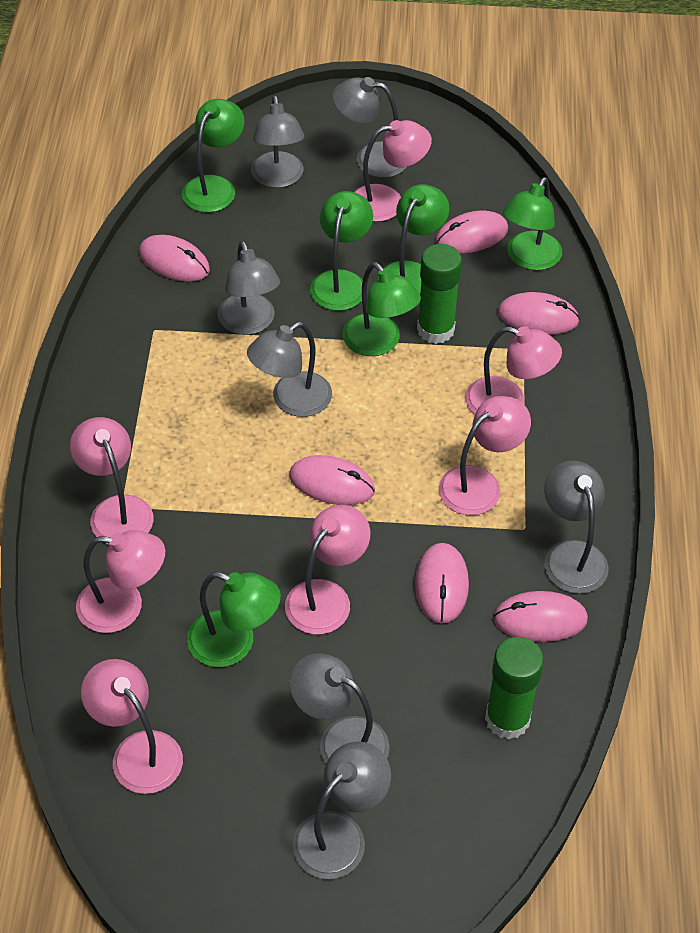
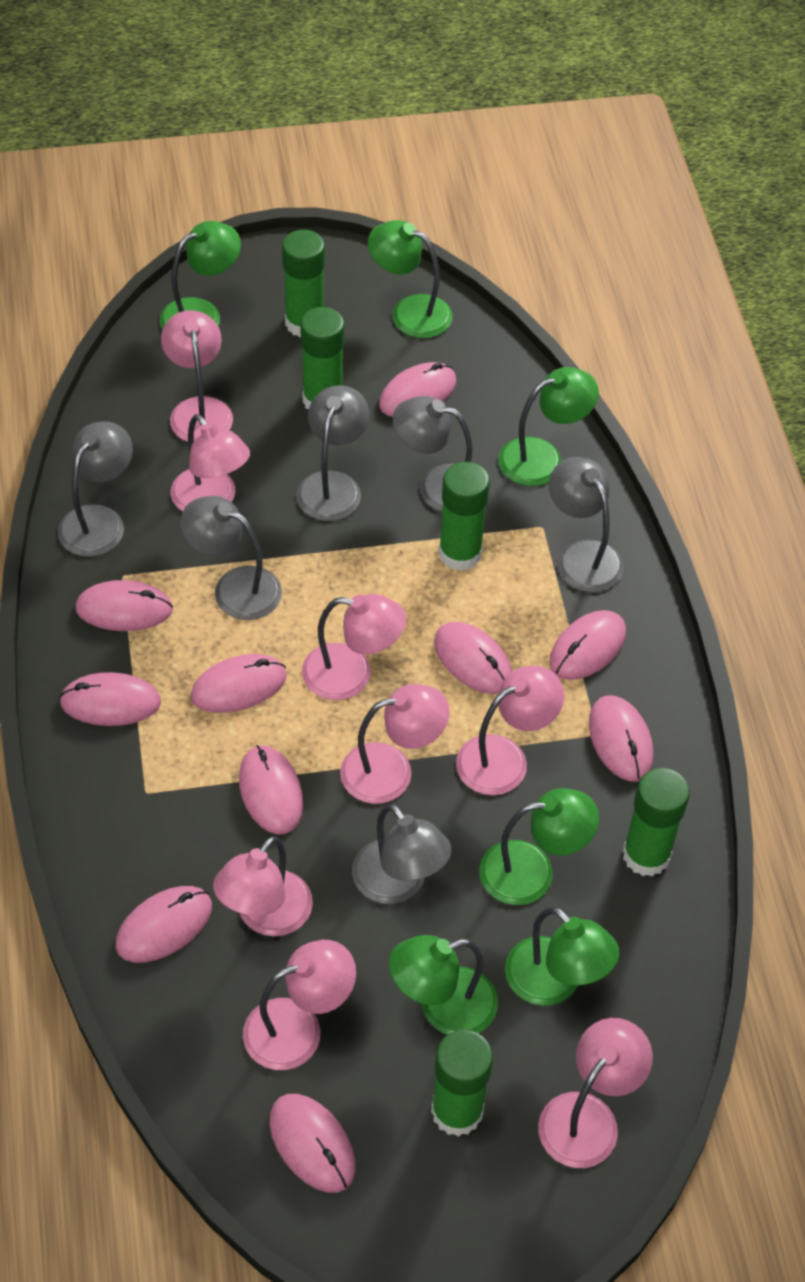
green glue stick: [417,244,462,344] [485,637,544,739] = 2 -> [282,230,325,337] [300,307,344,409] [431,1030,493,1137] [438,462,490,571] [623,768,690,876] = 5
grey lamp: [218,241,280,335] [247,322,332,417] [251,95,304,188] [290,653,390,764] [292,741,391,879] [332,77,406,178] [544,461,609,594] = 7 -> [58,422,133,557] [180,496,282,620] [296,385,370,521] [352,804,452,904] [393,396,473,512] [549,457,623,592] = 6
pink lamp: [70,417,154,545] [76,530,165,633] [81,659,183,794] [285,505,370,634] [354,120,432,222] [439,396,531,515] [465,326,562,415] = 7 -> [161,310,233,442] [171,414,250,512] [213,836,313,936] [243,940,356,1070] [302,594,406,700] [340,684,450,804] [456,666,564,795] [538,1018,653,1168] = 8
pink mouse: [139,235,210,282] [289,455,375,505] [415,543,469,624] [435,211,508,254] [493,591,588,642] [498,292,580,335] = 6 -> [59,672,161,726] [75,580,173,631] [116,886,212,963] [191,654,287,713] [239,745,303,835] [269,1094,356,1193] [379,362,456,417] [434,622,512,694] [549,610,626,680] [589,695,654,782] = 10

